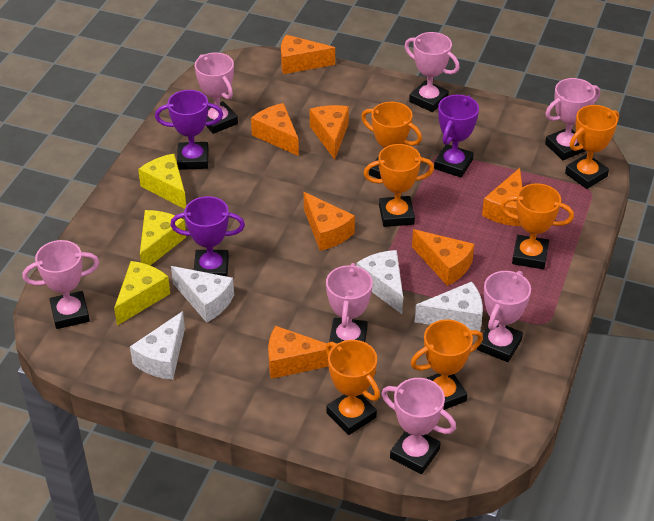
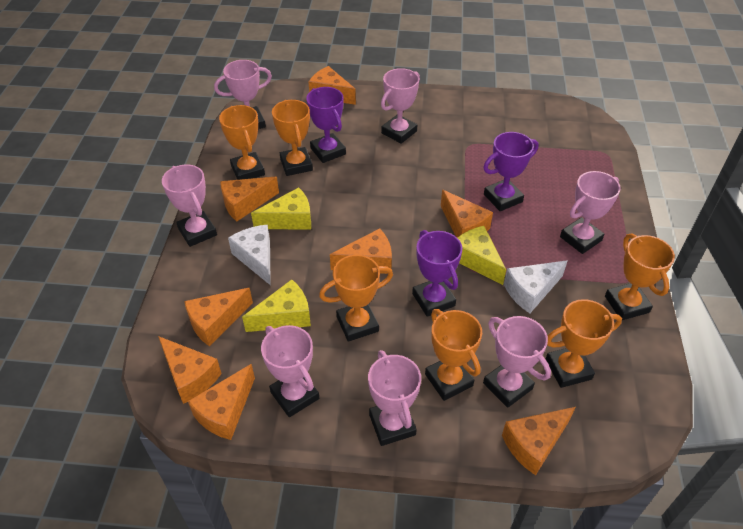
orange cheese: [251,103,299,156] [268,326,333,379] [281,35,335,74] [304,192,355,251] [310,105,349,160] [412,229,474,286] [482,168,522,226] = 7 -> [158,336,222,404] [184,288,253,347] [188,364,255,440] [220,177,279,221] [309,66,356,105] [330,228,392,274] [441,190,493,237] [502,407,576,475] = 8
white cheese: [130,311,185,380] [171,266,234,323] [356,250,403,314] [415,281,483,331] = 4 -> [228,225,271,286] [504,260,567,313] = 2

